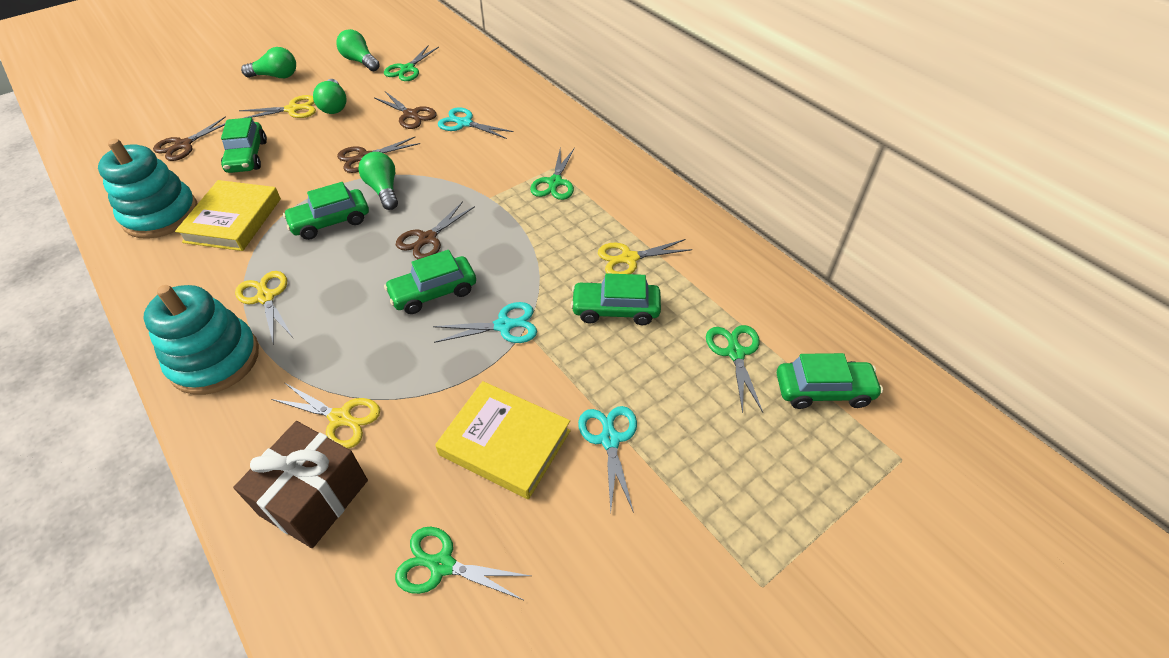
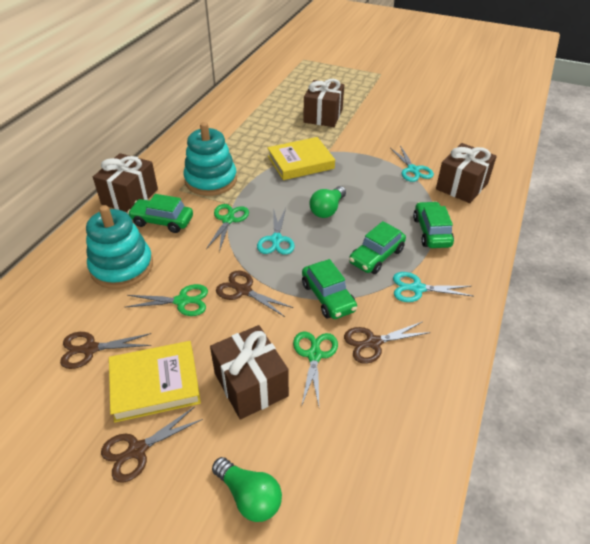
brown gift: [233,421,368,548] = 1 -> [93,153,158,212] [210,325,289,420] [303,79,344,127] [436,143,497,203] = 4
green car: [221,117,267,173] [283,182,369,240] [384,250,476,314] [571,273,661,325] [777,353,883,409] = 5 -> [128,194,193,233] [302,259,357,319] [349,221,406,274] [413,201,454,248] = 4
green light bulb: [241,47,296,78] [313,79,347,114] [336,29,380,71] [359,152,398,210] = 4 -> [212,457,282,522] [309,186,346,218] = 2
green scissors: [384,45,439,81] [395,527,531,600] [530,148,575,200] [706,325,763,413] = 4 -> [126,284,208,316] [206,204,249,252] [293,331,338,407] = 3
yellow scissors: [235,271,292,345] [239,95,316,118] [271,383,380,448] [598,239,692,274] = 4 -> none = 0

